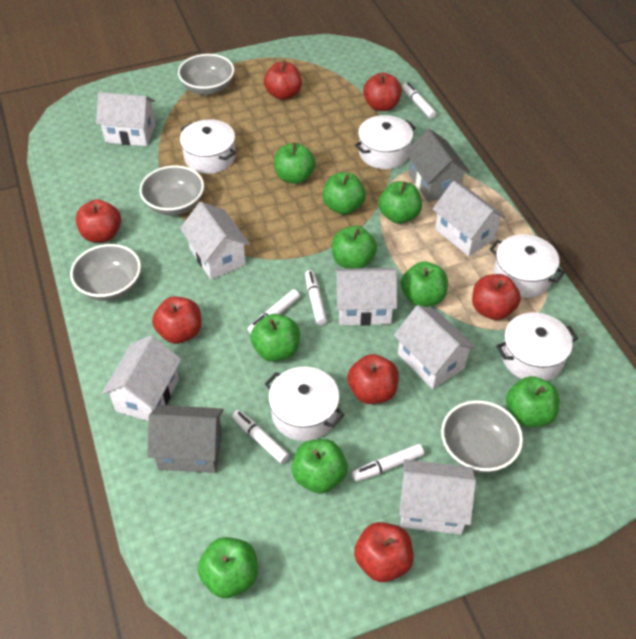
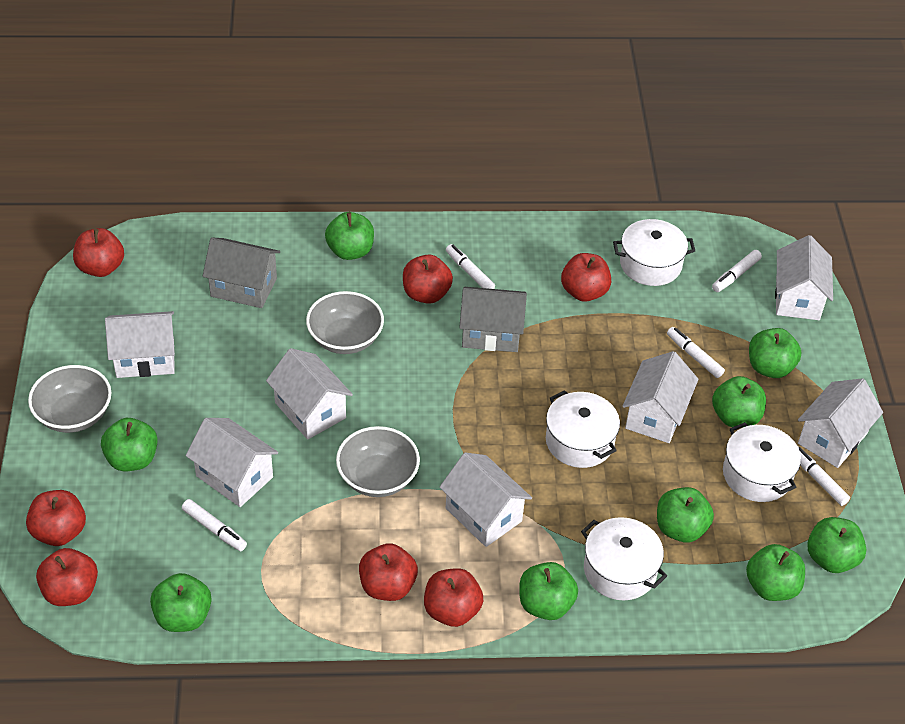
grey bowl: [70,244,141,301] [139,165,204,215] [178,54,234,95] [441,400,523,473] = 4 -> [28,365,112,433] [306,291,384,354] [336,426,420,497] = 3
white pot: [180,119,236,174] [265,367,345,441] [355,115,416,169] [489,234,565,298] [496,312,578,381] = 5 -> [546,390,620,468] [581,517,667,600] [613,219,695,286] [723,422,801,502] = 4

